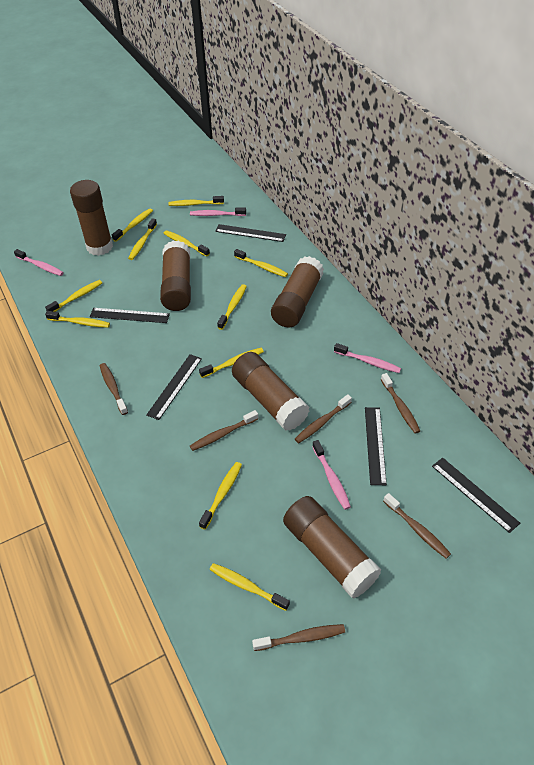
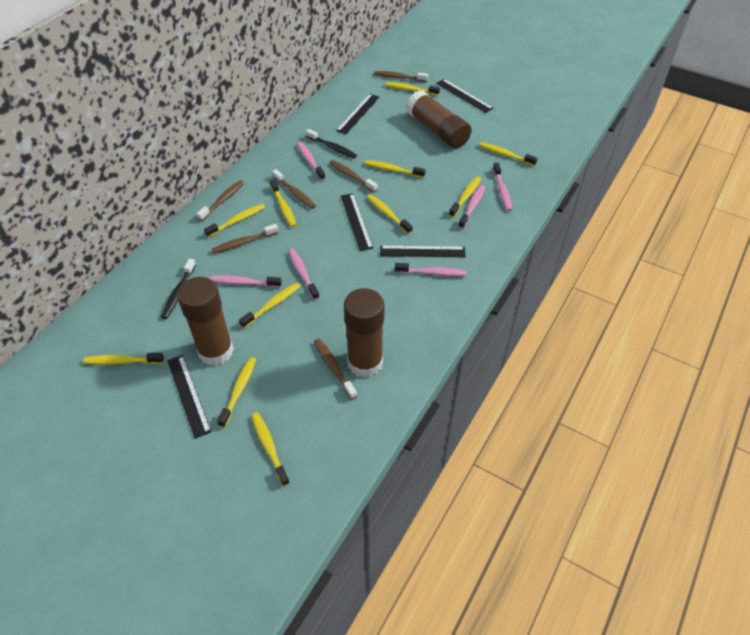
black toothbrush: none = 0 -> [161,259,196,319] [306,129,357,158] = 2
brown glue stick: [70,180,113,256] [160,240,191,311] [232,352,309,431] [271,256,324,328] [283,496,381,598] = 5 -> [177,277,234,366] [344,288,385,377] [406,90,472,148] = 3
pink toothbrush: [14,249,64,276] [190,208,246,216] [312,440,351,510] [334,343,401,373] = 4 -> [210,275,282,288] [288,248,320,300] [297,142,325,181] [395,263,467,276] [458,185,485,229] [493,163,513,211] = 6

